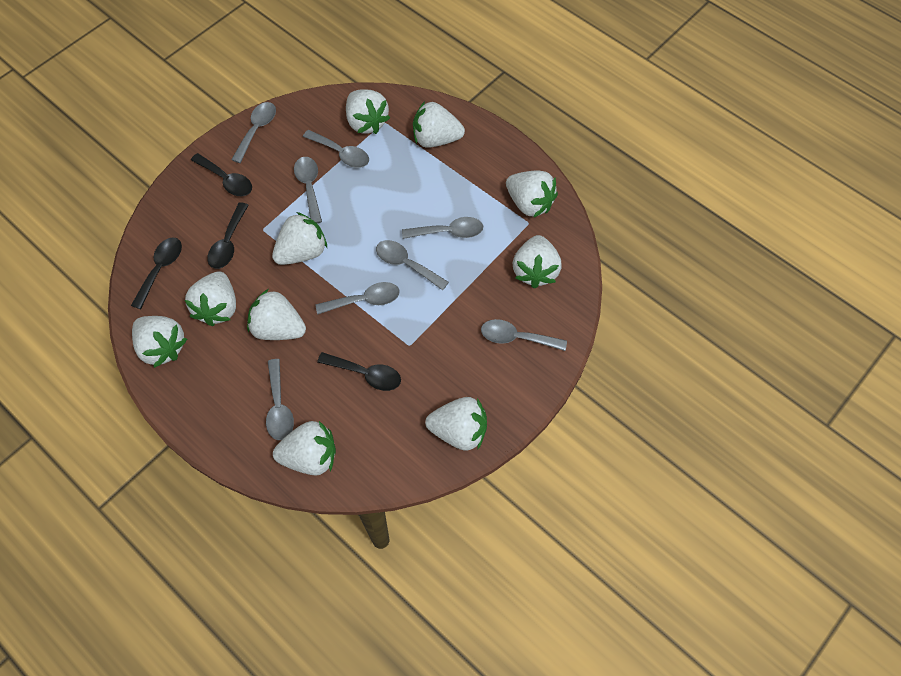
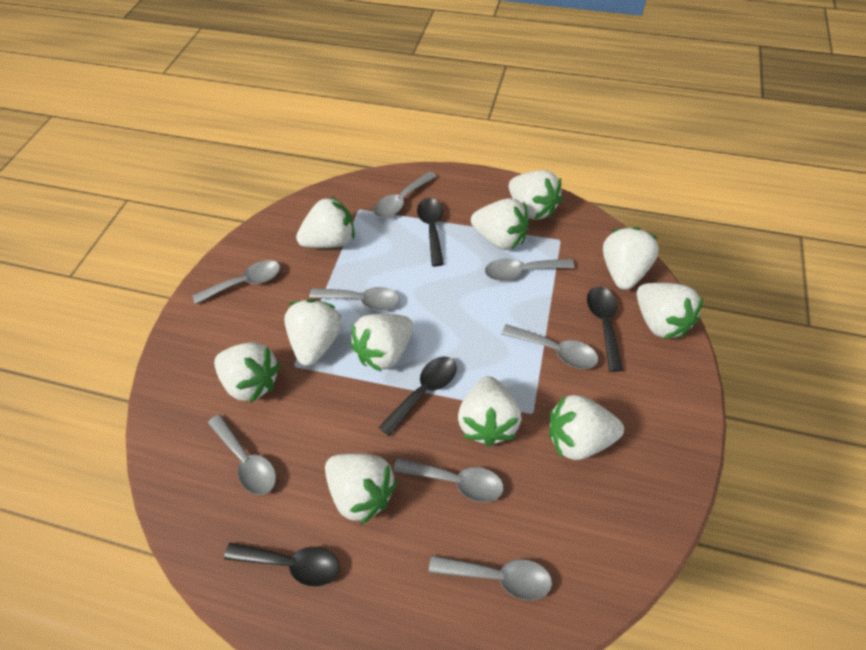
white strawberry: [132,316,187,368] [185,271,236,326] [247,289,306,340] [272,212,327,265] [273,421,336,476] [346,89,390,134] [413,101,465,148] [425,397,487,451] [506,171,558,218] [513,235,561,288] = 10 -> [214,342,281,403] [284,299,342,366] [296,196,355,248] [325,453,398,525] [350,314,413,372] [458,376,522,447] [471,198,529,250] [509,170,562,220] [549,395,624,460] [603,227,659,290] [637,283,703,339] = 11

